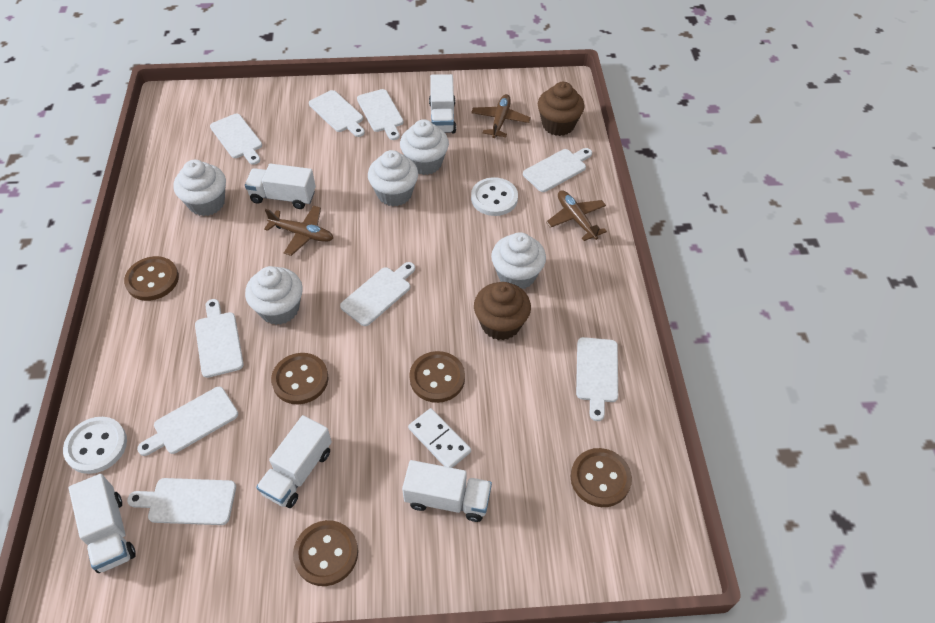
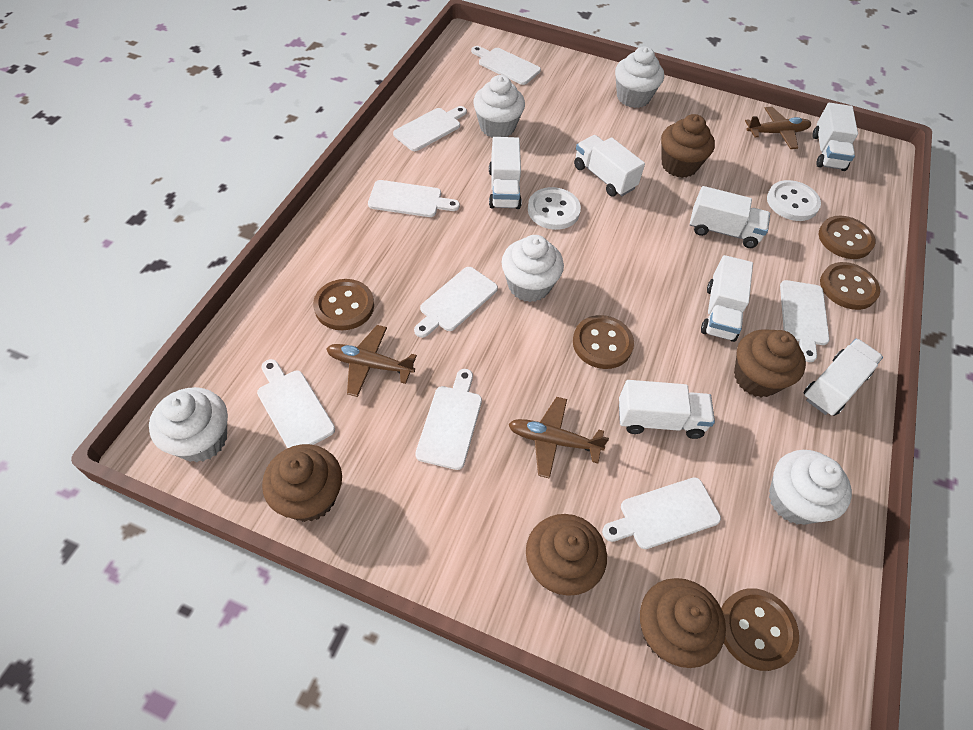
brown cupcake: [474,282,531,340] [538,82,584,136] = 2 -> [262,444,342,522] [526,514,607,596] [640,578,726,668] [661,114,715,178] [734,330,806,397] = 5
white cutting board: [127,478,236,525] [137,387,238,456] [195,299,244,378] [210,114,262,165] [309,90,365,137] [340,262,415,326] [357,89,403,140] [523,148,592,192] [576,337,618,421] = 9 -> [257,359,335,448] [368,180,460,217] [393,106,467,151] [414,267,498,338] [415,369,482,470] [471,46,541,85] [602,477,721,549] [780,280,829,362] = 8
white domino: [408,408,471,468] = 1 -> none = 0
white truck: [69,474,136,573] [245,164,316,209] [256,415,332,508] [402,460,492,522] [429,74,456,134] = 5 -> [489,137,522,209] [574,135,645,197] [619,380,715,439] [690,186,770,248] [701,255,753,342] [804,339,883,416] [813,103,858,171] = 7

